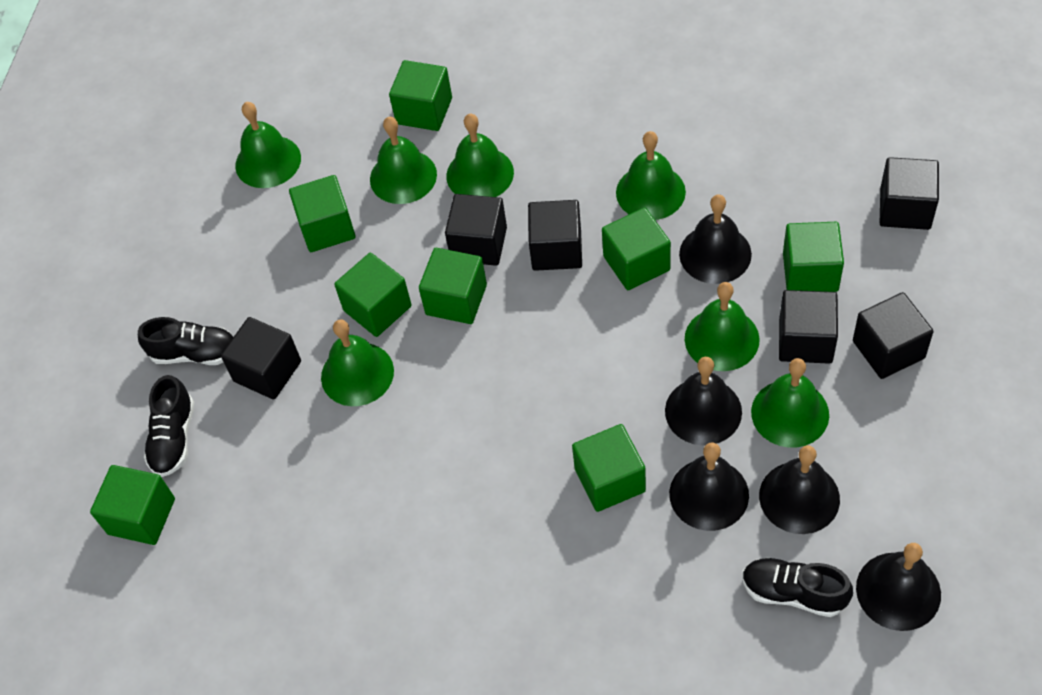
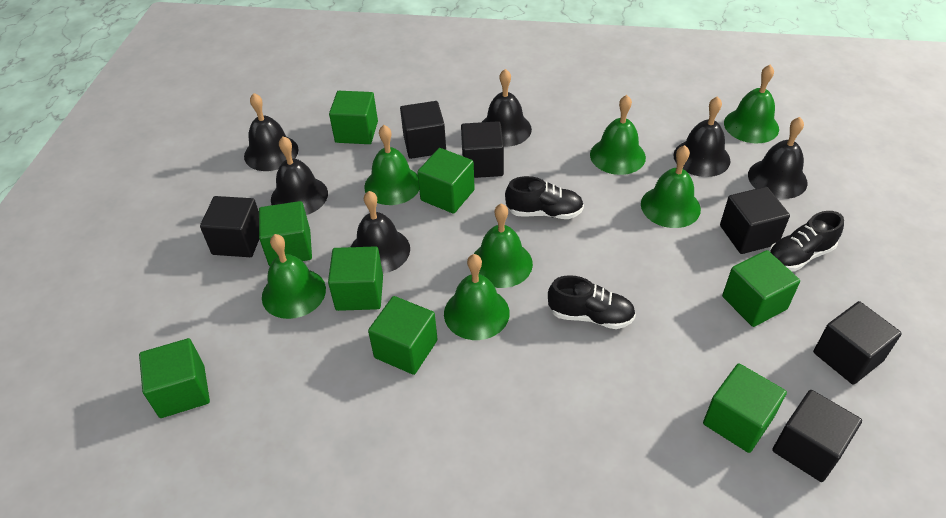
black bell: [665,357,742,445] [669,442,749,531] [679,194,752,284] [759,445,840,534] [856,543,941,631] = 5 -> [244,93,299,171] [271,136,328,215] [351,191,410,274] [482,69,532,147] [674,96,730,177] [748,117,807,199] = 6

